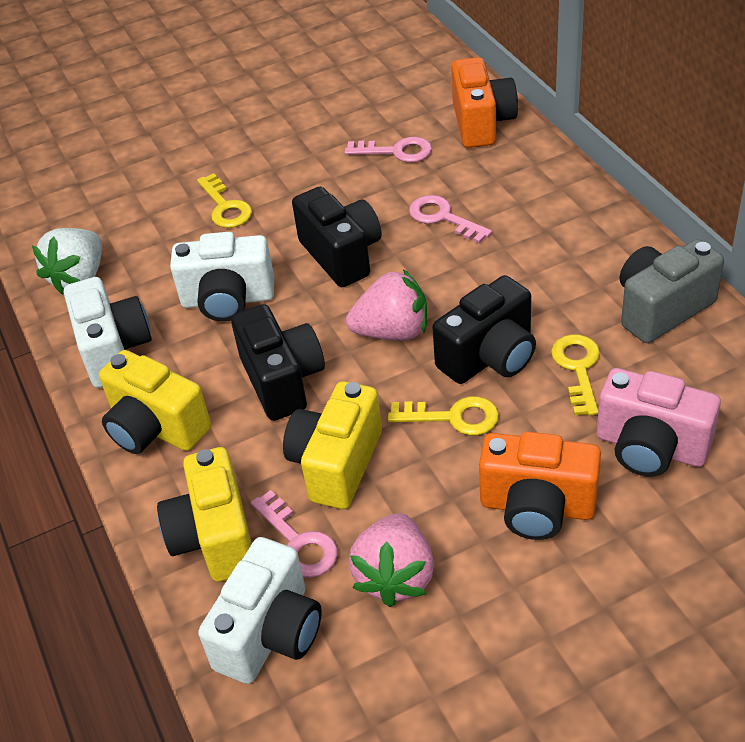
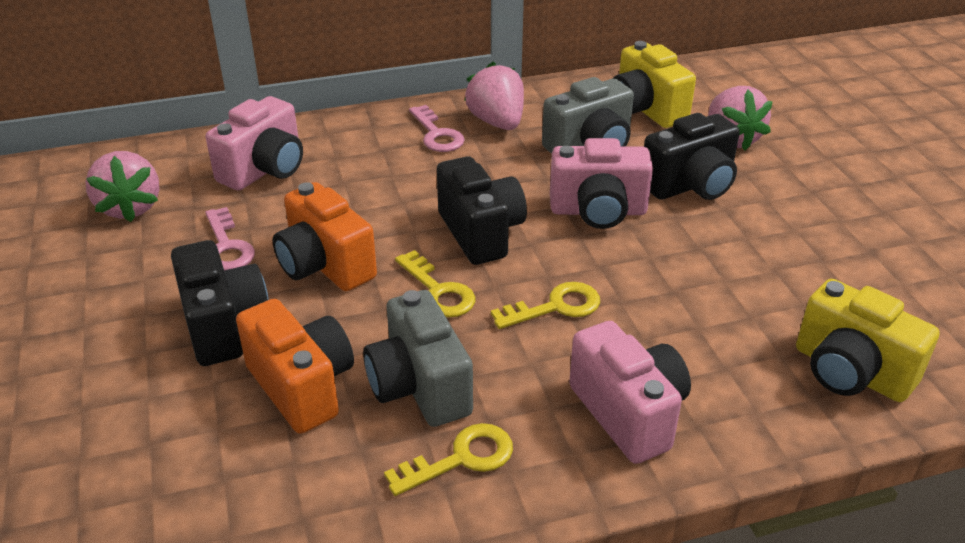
grey camera: [620,239,724,343] = 1 -> [363,290,473,427] [542,77,634,154] = 2
pink camera: [597,368,721,477] = 1 -> [206,96,303,191] [550,138,653,229] [569,321,691,464] = 3
pink key: [251,490,338,578] [344,137,432,162] [409,195,492,243] = 3 -> [205,207,255,270] [409,105,465,152] = 2
pink strawberry: [346,269,427,341] [349,513,434,607] = 2 -> [86,151,159,222] [464,62,524,130] [708,86,773,151] = 3
white camera: [64,277,152,388] [170,232,274,321] [198,537,322,684] = 3 -> none = 0
white strawberry: [32,228,102,295] = 1 -> none = 0
yellow camera: [99,350,211,454] [157,447,252,582] [283,381,382,509] = 3 -> [613,41,696,128] [796,279,940,402] = 2

